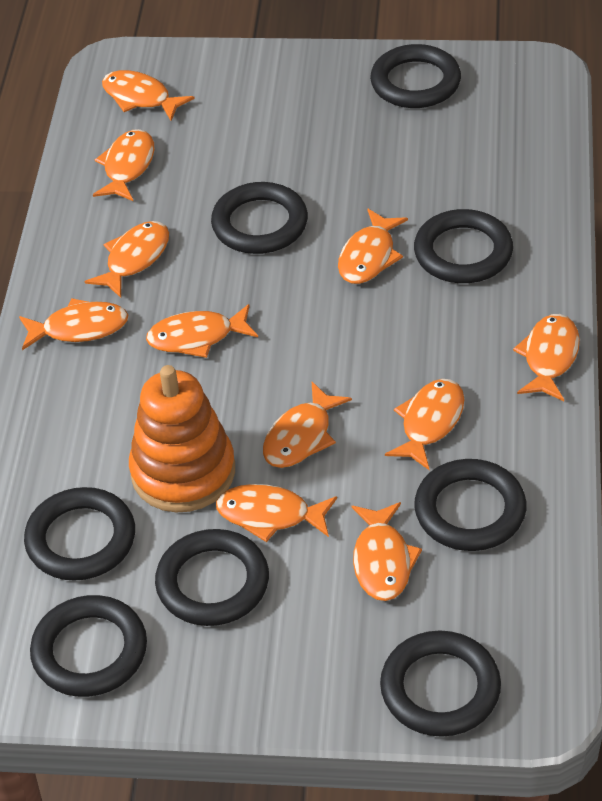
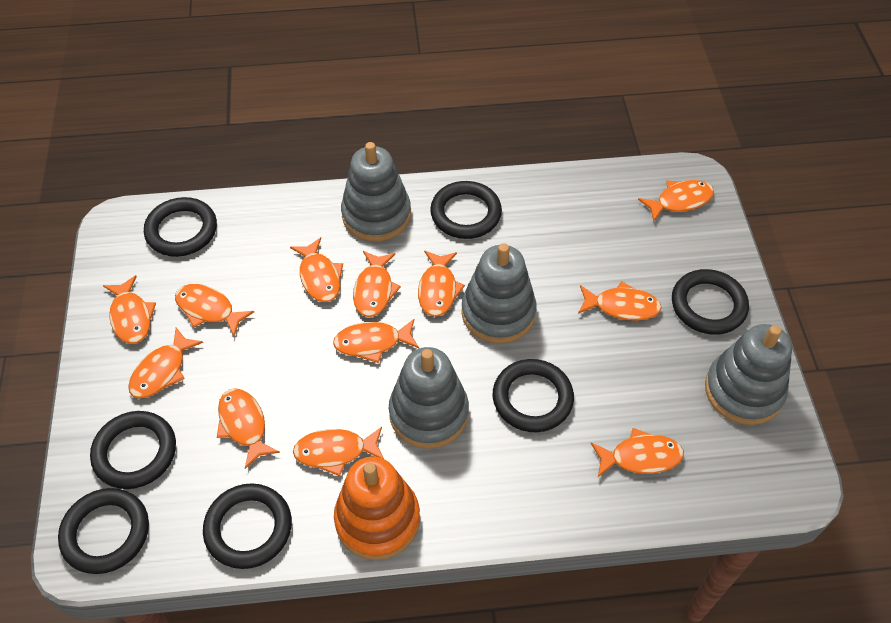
black ring: [24,487,135,581] [30,595,147,697] [155,529,269,626] [211,182,308,254] [370,44,461,108] [380,630,501,737] [414,209,513,283] [414,459,526,551] = 8 -> [58,488,149,574] [90,411,176,489] [144,197,217,257] [203,483,292,569] [430,181,502,239] [493,359,574,432] [672,269,749,335] = 7
grey stacking toy: none = 0 -> [341,142,411,241] [389,347,469,449] [461,243,536,344] [705,324,792,425] = 4
orange fish: [19,298,128,350] [85,221,169,298] [93,129,154,201] [102,70,195,121] [146,304,258,358] [216,484,337,542] [263,382,352,468] [338,209,408,284] [352,502,422,601] [385,379,464,470] [513,314,580,401] = 11 -> [103,275,156,344] [128,327,203,398] [175,284,254,336] [217,388,280,469] [290,237,343,302] [293,427,384,476] [333,319,419,363] [353,251,401,317] [418,251,465,317] [578,281,662,321] [591,428,684,477] [638,180,714,222] = 12

